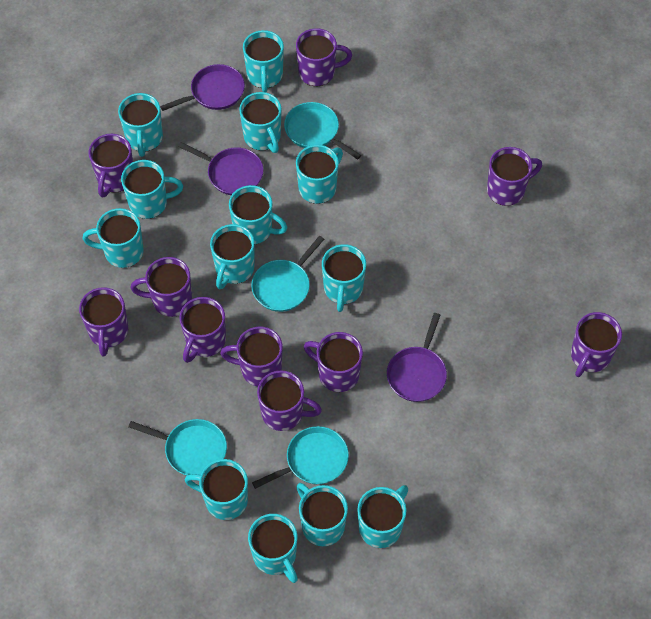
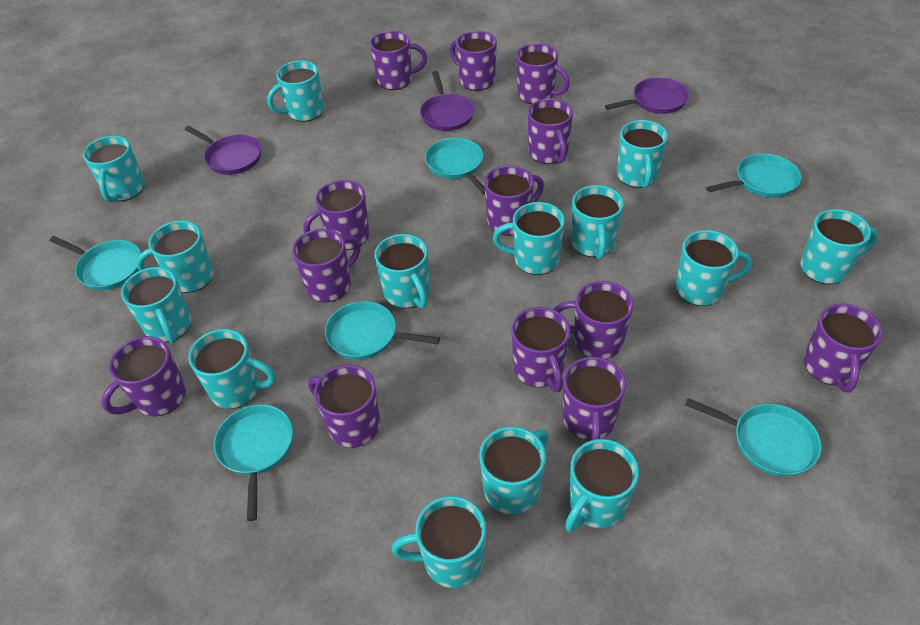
purple mug: [79,287,128,356] [89,134,133,197] [130,257,192,317] [179,297,226,363] [220,327,283,386] [257,370,322,431] [296,28,352,86] [304,332,363,392] [487,147,542,206] [571,312,622,377] = 10 -> [101,336,186,416] [292,229,361,303] [303,180,370,250] [308,365,380,448] [370,31,427,90] [450,31,497,91] [484,165,544,236] [511,307,570,392] [516,43,570,104] [528,99,573,164] [554,281,633,359] [562,357,626,441] [803,304,883,393] = 13
turquoise mug: [82,208,144,268] [118,93,163,157] [121,160,183,219] [185,459,248,520] [210,224,255,289] [229,185,287,244] [239,92,282,153] [243,30,284,92] [248,514,298,583] [296,145,343,204] [296,483,348,546] [322,244,366,312] [357,485,408,548] = 13 -> [83,136,145,202] [121,267,192,344] [136,220,214,293] [188,329,276,409] [267,61,324,122] [374,234,429,309] [392,496,486,588] [479,426,549,514] [493,202,565,275] [565,439,639,532] [571,185,624,260] [617,120,668,188] [676,230,752,306] [800,209,878,285] = 14
turquoise pan: [128,419,227,476] [251,236,324,312] [252,426,349,489] [284,102,361,160] = 4 -> [49,236,141,290] [214,404,293,521] [325,301,440,360] [425,138,485,195] [685,398,821,476] [706,154,801,198] = 6

